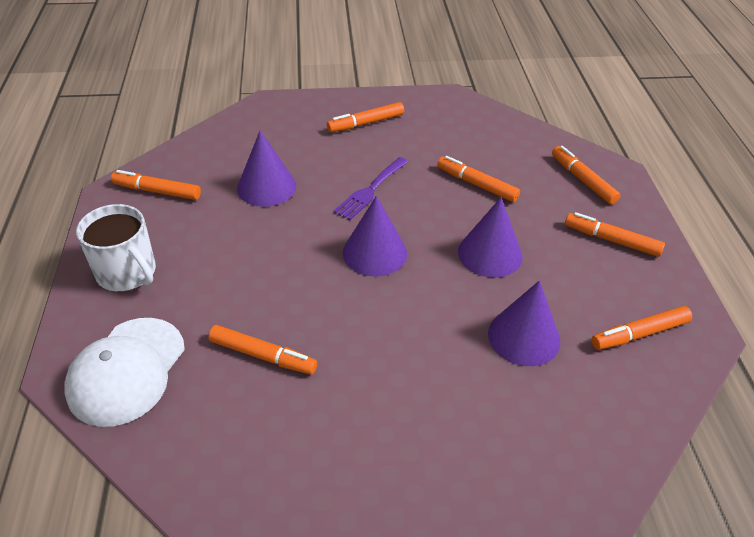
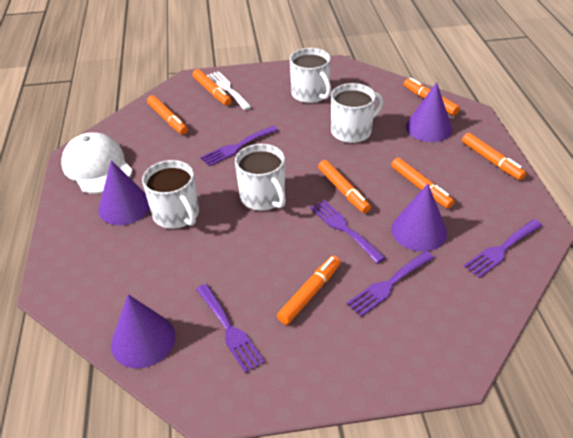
purple fork: [333,157,408,220] = 1 -> [196,284,265,373] [200,126,278,166] [310,200,386,263] [347,251,434,317] [464,219,542,278] = 5
white fork: none = 0 -> [206,71,251,110] = 1
white mug: [76,204,156,291] = 1 -> [142,160,199,229] [235,144,286,211] [290,48,331,103] [331,83,383,143] = 4

